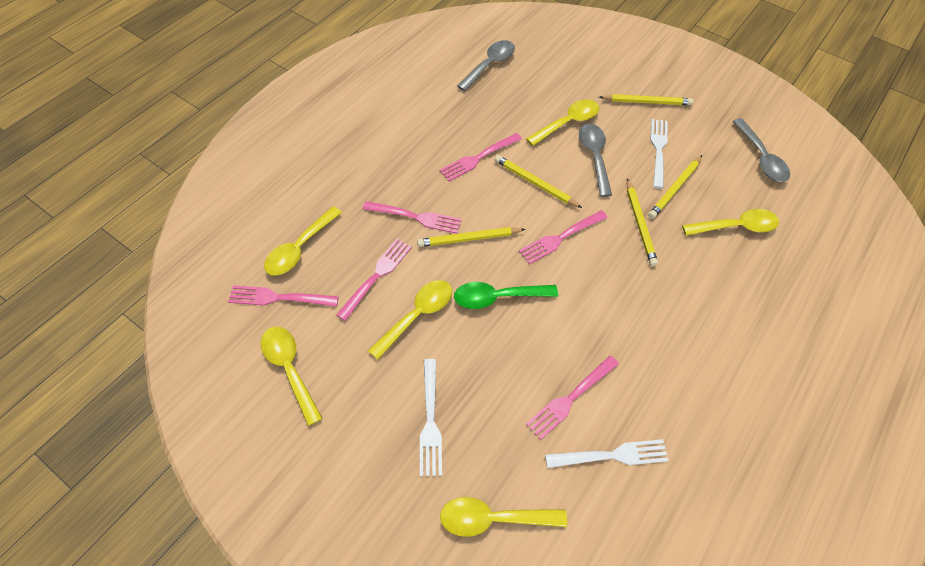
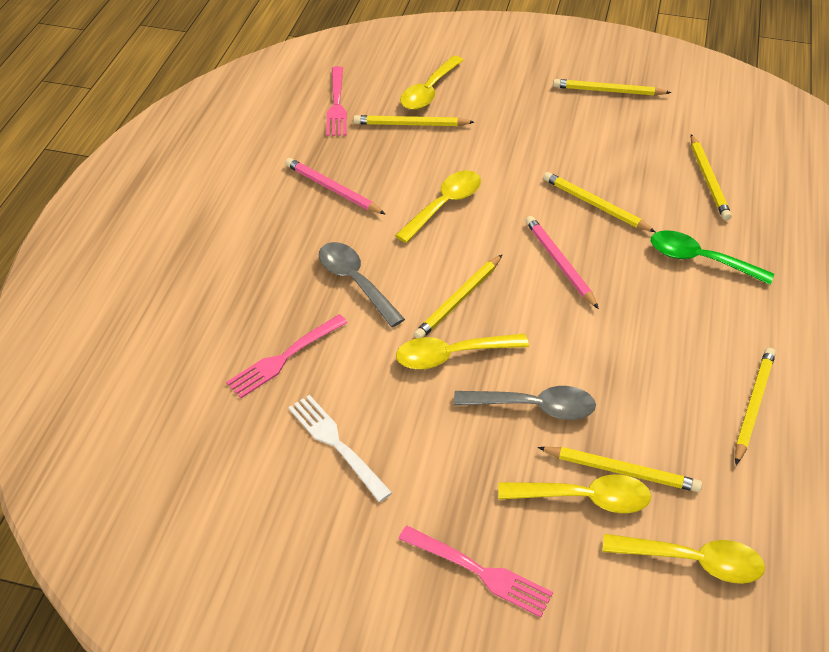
grey spoon: [457,40,515,91] [579,124,612,197] [733,118,790,182] = 3 -> [319,242,405,327] [454,386,596,420] = 2
pink fork: [228,285,339,307] [337,239,412,321] [363,201,462,234] [439,133,522,181] [519,210,608,264] [526,356,619,440] = 6 -> [226,314,348,398] [326,66,347,136] [398,526,553,617] = 3
pink pencil: none = 0 -> [285,158,385,214] [525,216,599,309] = 2
white fork: [420,359,442,476] [545,439,669,468] [651,119,667,189] = 3 -> [288,395,392,502] = 1
yellow pencil: [417,227,526,247] [495,155,582,208] [599,94,693,105] [627,179,658,266] [648,155,702,219] = 5 -> [353,115,474,126] [414,255,502,339] [538,447,702,492] [543,172,656,232] [553,79,671,96] [691,134,732,221] [735,348,776,465] = 7
yellow spoon: [261,327,323,426] [264,206,342,275] [368,280,452,360] [440,497,567,537] [526,100,599,146] [682,209,779,236] = 6 -> [395,171,481,243] [396,334,529,369] [400,56,464,110] [498,474,651,513] [603,534,765,584] = 5

